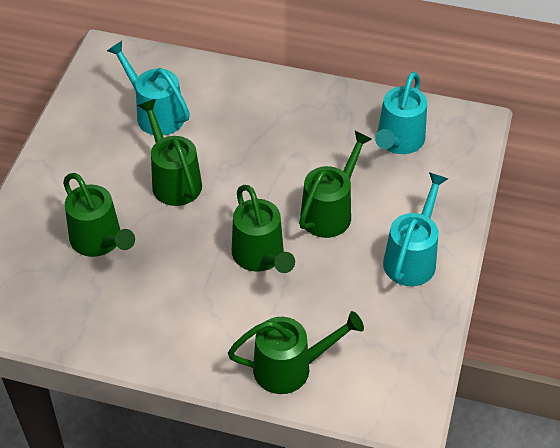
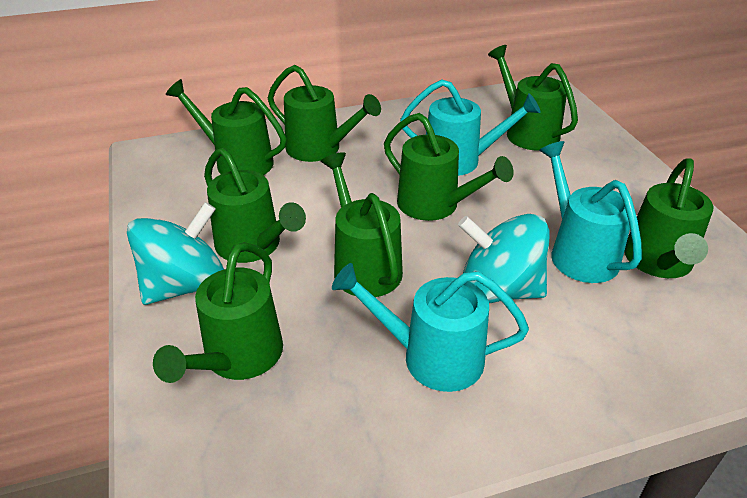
green watering can: [63,173,135,257] [138,99,202,206] [228,311,364,394] [232,185,295,273] [299,131,372,238] = 5 -> [153,242,283,383] [166,79,287,175] [204,148,306,263] [268,65,381,162] [321,152,403,297] [384,113,513,221] [488,45,578,150] [624,158,713,278] = 8
turquoise spinning top: none = 0 -> [127,202,224,305] [458,214,549,303] = 2

